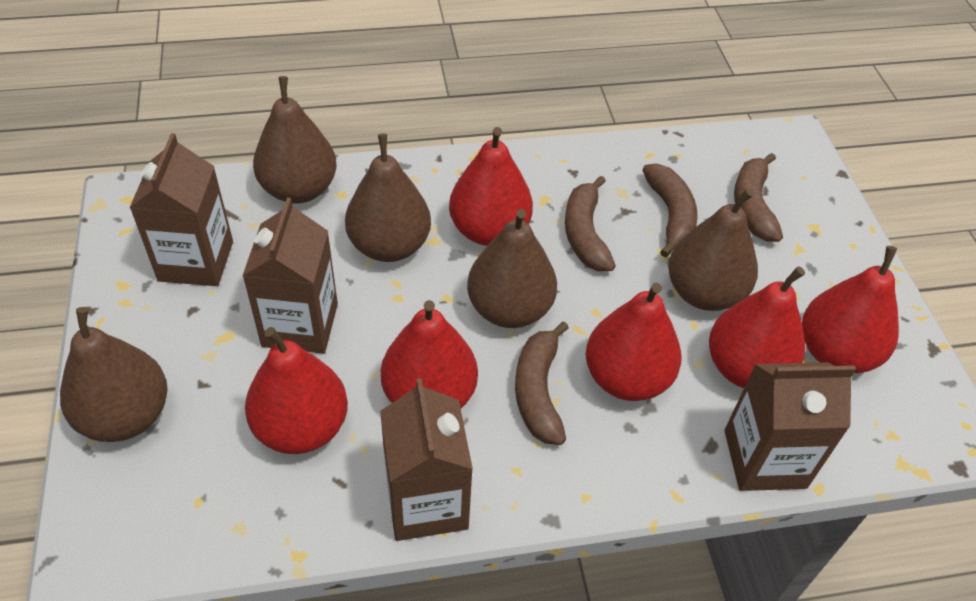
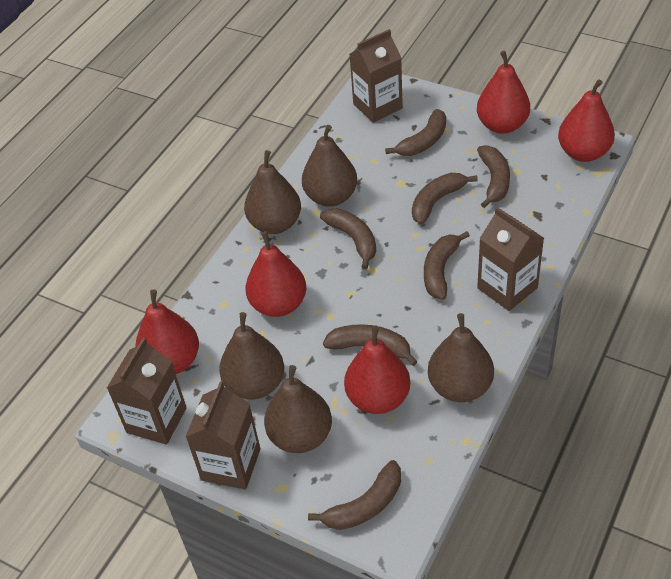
brown banana: [515,321,569,445] [565,176,616,271] [642,163,698,258] [734,153,783,242] = 4 -> [308,460,401,530] [320,208,376,269] [323,324,417,366] [385,109,446,156] [412,173,478,224] [424,231,470,300] [477,145,510,208] = 7
red pear: [245,327,348,454] [381,300,478,408] [449,127,533,246] [586,282,682,401] [709,266,805,388] [802,246,899,374] = 6 -> [135,289,199,374] [245,231,306,317] [344,325,410,414] [477,51,530,134] [558,79,615,162] = 5

